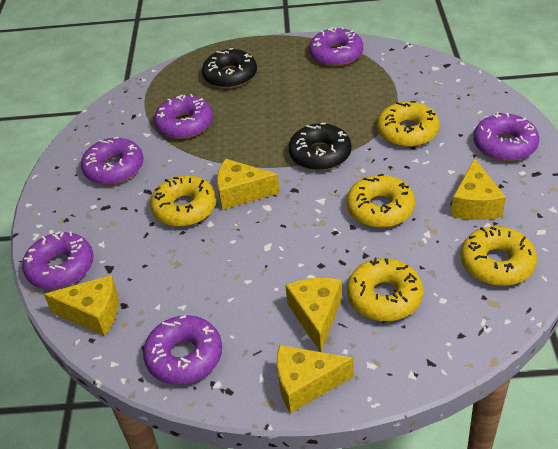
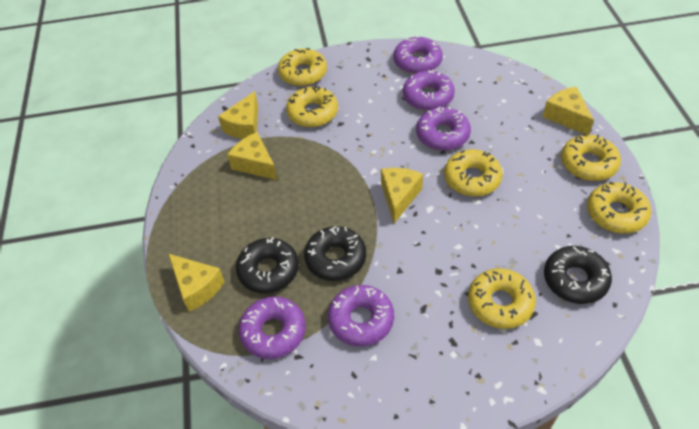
black donut: [202,48,257,89] [289,123,351,171] = 2 -> [236,237,299,293] [304,226,366,281] [544,246,612,304] = 3
purple donut: [22,231,94,289] [81,137,143,185] [143,315,222,385] [154,94,213,139] [309,27,363,66] [473,112,539,161] = 6 -> [239,296,306,359] [328,285,394,346] [393,36,443,74] [403,70,455,111] [416,107,471,151] = 5
yellow donut: [150,175,217,227] [346,174,415,228] [347,258,423,321] [377,101,440,147] [461,226,537,286] = 5 -> [278,48,327,86] [286,86,338,127] [444,149,503,197] [468,268,536,329] [561,134,621,181] [587,182,651,234] = 6

